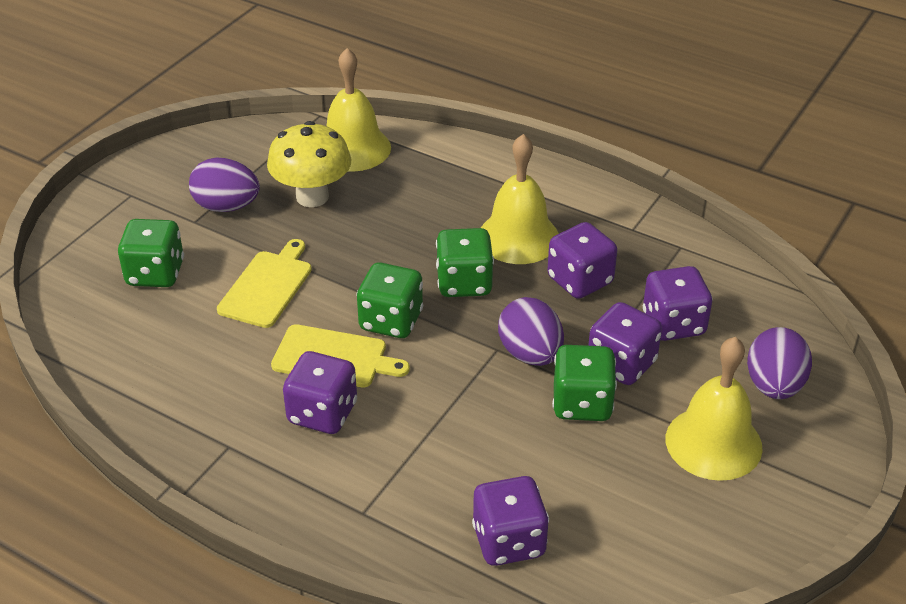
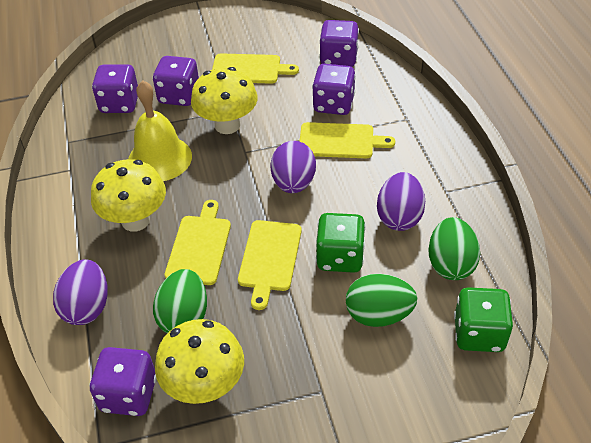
green dice: [118,219,184,287] [356,263,423,338] [436,228,494,297] [552,345,617,421] = 4 -> [316,213,366,273] [454,287,513,352] = 2
green egg: none = 0 -> [153,269,207,333] [346,274,417,327] [428,217,480,280] = 3
yellow bell: [327,48,391,172] [481,134,559,264] [666,337,763,481] = 3 -> [128,80,192,181] = 1
yellow cutting board: [217,239,312,328] [271,324,410,387] = 2 -> [165,200,231,285] [212,53,299,84] [238,220,302,310] [300,122,395,158] = 4
yellow mushroom: [267,121,351,207] = 1 -> [91,159,166,232] [155,319,244,404] [191,67,258,134] = 3

